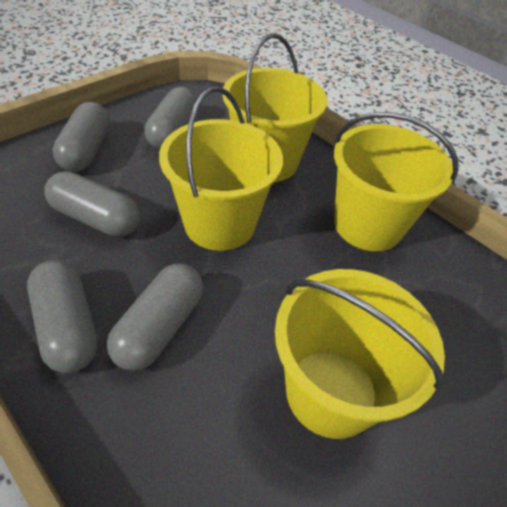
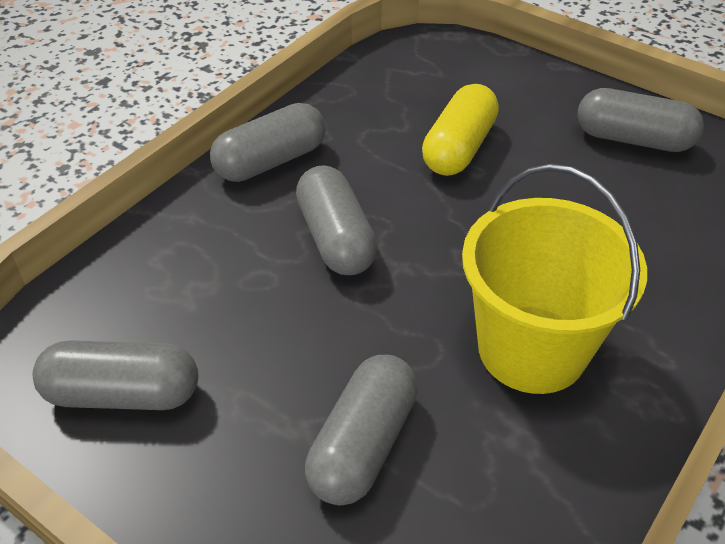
yellow bucket: [159,86,283,251] [222,33,327,182] [275,269,445,439] [334,112,458,251] = 4 -> [462,164,647,394] = 1
yellow capsule: none = 0 -> [422,84,499,176] = 1

